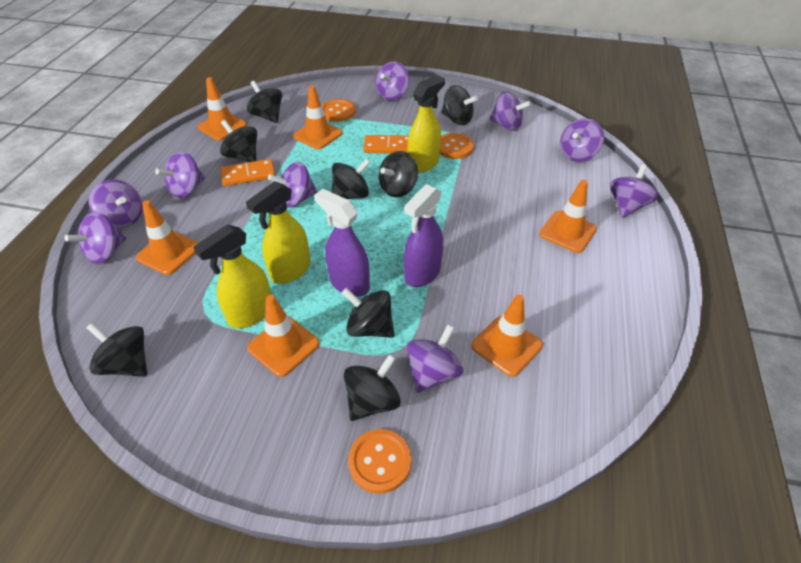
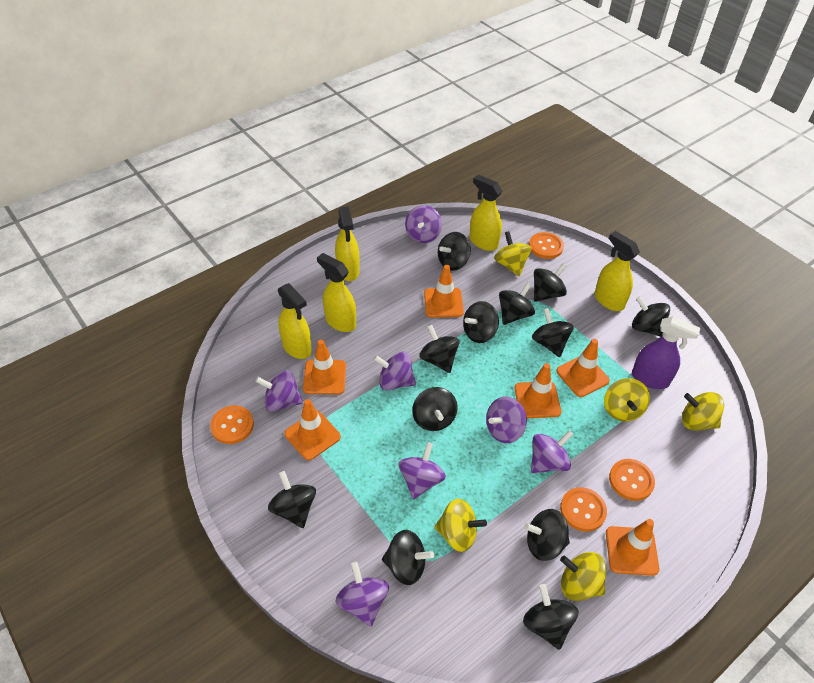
black spinning top: [86,322,147,377] [220,120,257,162] [247,81,282,123] [332,158,371,199] [342,288,394,338] [344,354,401,421] [378,151,418,197] [441,85,478,125] = 8 -> [268,471,316,528] [382,530,434,585] [412,387,458,431] [419,325,460,373] [438,232,471,271] [463,301,499,343] [499,282,535,325] [523,584,578,650] [524,509,570,561] [532,308,574,357] [534,263,567,302] [632,296,670,337] = 12
orange button: [322,99,356,122] [348,429,412,494] [440,133,474,159] = 3 -> [210,405,254,444] [529,232,564,259] [560,487,607,532] [609,459,655,501] = 4
orange domino: [221,159,276,186] [363,135,409,153] = 2 -> none = 0
purple spinning top: [64,212,126,264] [89,180,143,228] [155,151,205,198] [268,162,318,208] [375,61,409,101] [406,325,463,393] [489,91,531,131] [560,118,604,162] [610,164,658,218] = 9 -> [255,370,303,412] [336,562,389,627] [373,352,416,391] [398,442,446,499] [405,205,442,243] [486,397,527,443] [531,431,573,473] = 7
purple spray bottle: [314,189,370,297] [404,184,443,287] = 2 -> [632,316,700,389] = 1
yellow spinning top: none = 0 -> [434,499,487,552] [494,231,532,276] [560,552,606,601] [604,378,650,422] [682,392,724,431] = 5
yellow spray bottle: [193,225,271,329] [246,181,310,284] [407,75,445,173] = 3 -> [278,283,312,359] [317,253,356,332] [335,206,360,281] [469,175,502,251] [595,231,640,311] = 5

